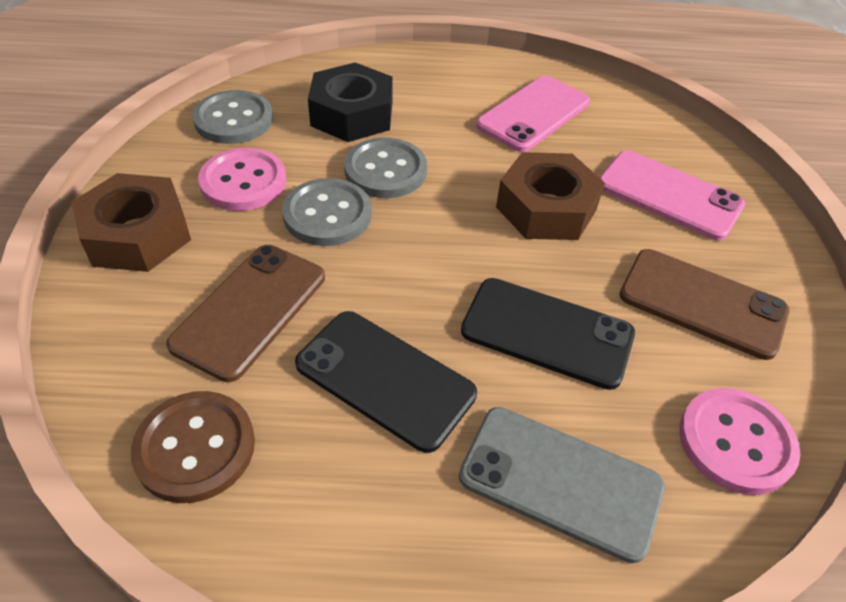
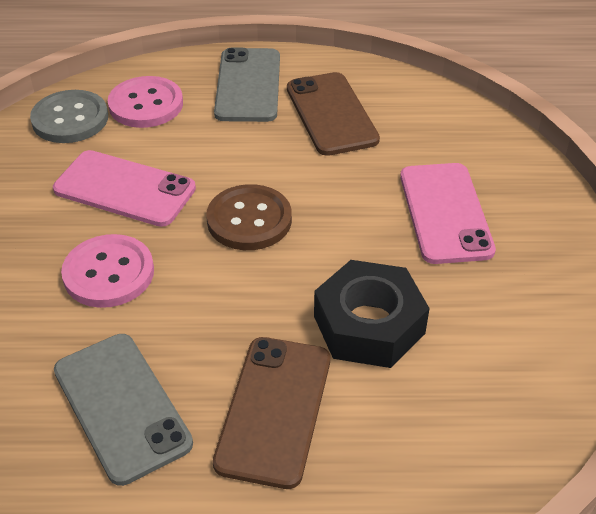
black phone: [295,311,477,453] [461,278,635,390] = 2 -> none = 0
brown nut: [71,173,191,272] [496,152,605,240] = 2 -> none = 0
grey button: [192,90,273,144] [282,178,372,246] [344,138,427,198] = 3 -> [30,90,108,143] = 1
grey phone: [459,407,665,563] = 1 -> [54,334,193,486] [214,47,280,122] = 2

